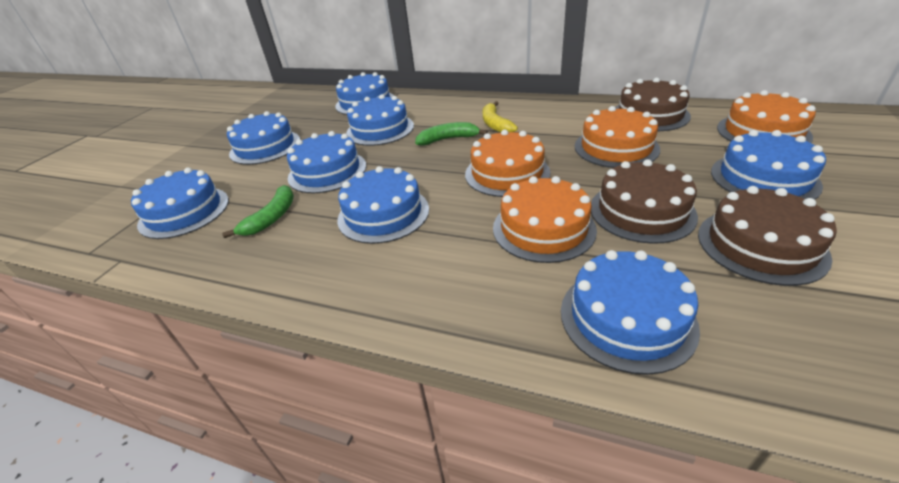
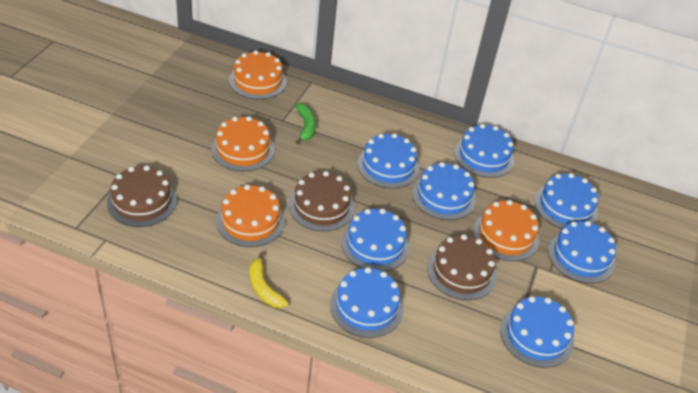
green banana: [222,185,294,238] [415,122,488,145] = 2 -> [295,103,316,144] = 1

